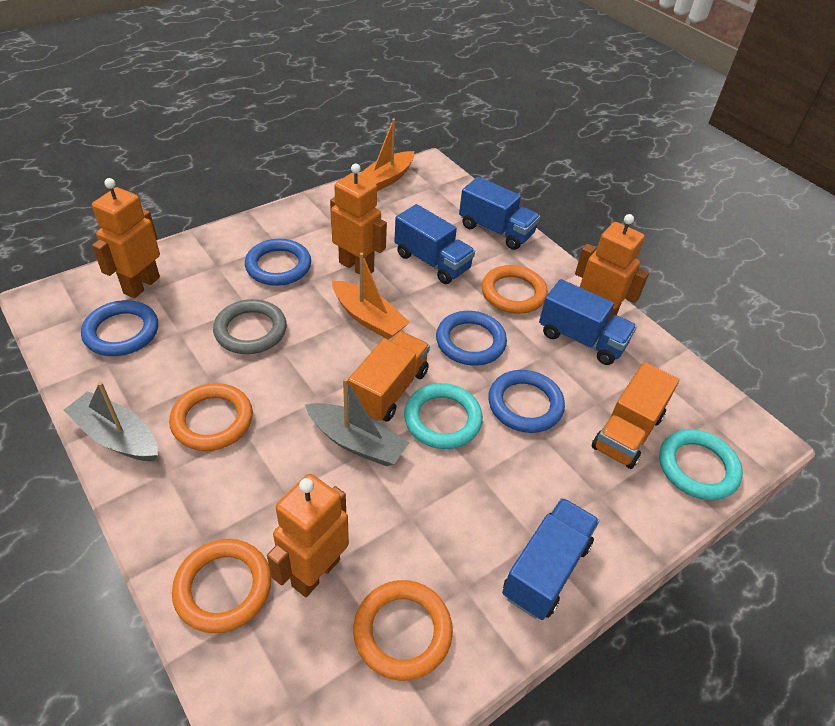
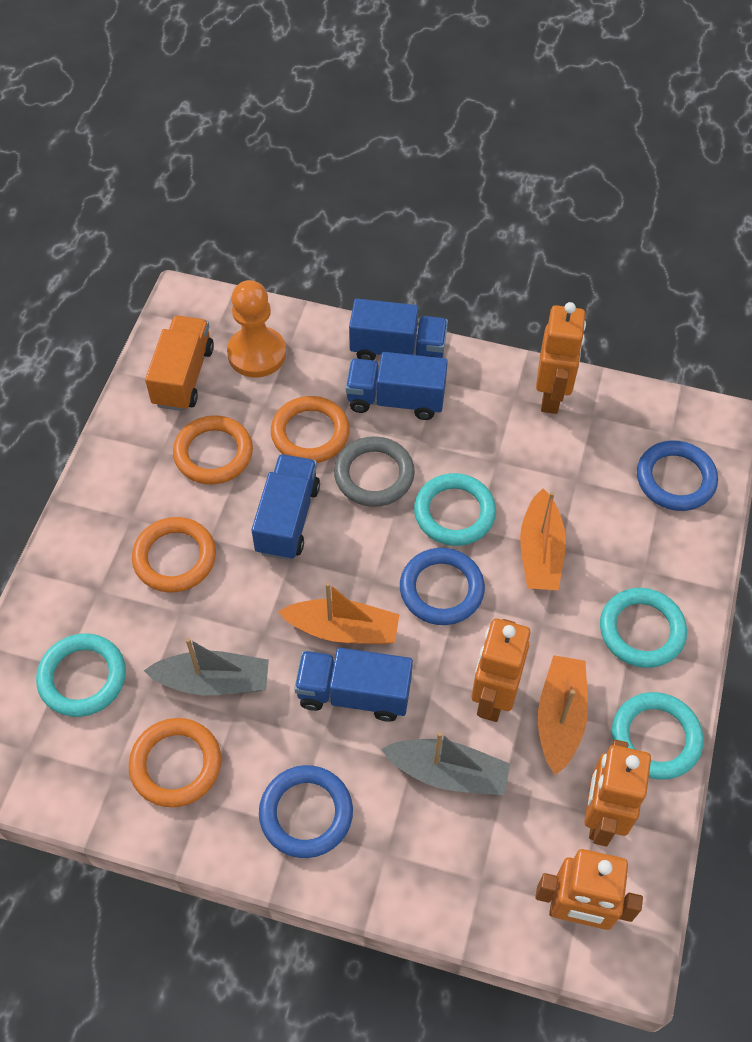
blue ring: [81,300,158,356] [245,239,311,286] [436,311,507,366] [488,370,565,433] = 4 -> [259,765,353,858] [400,548,485,625] [637,440,718,511] = 3
orange boat: [332,253,410,340] [359,118,414,191] = 2 -> [278,582,399,644] [520,488,566,590] [538,655,588,775] = 3
orange pawn: none = 0 -> [227,280,286,377] = 1
orange truck: [348,331,430,422] [592,362,679,469] = 2 -> [145,315,214,411] = 1
turquoise ring: [404,383,483,449] [659,429,743,500] = 2 -> [36,633,126,717] [414,473,496,546] [600,588,687,668] [612,692,704,779] = 4

